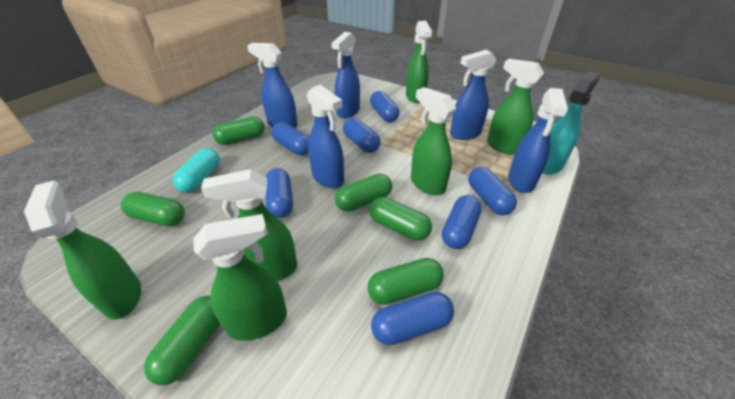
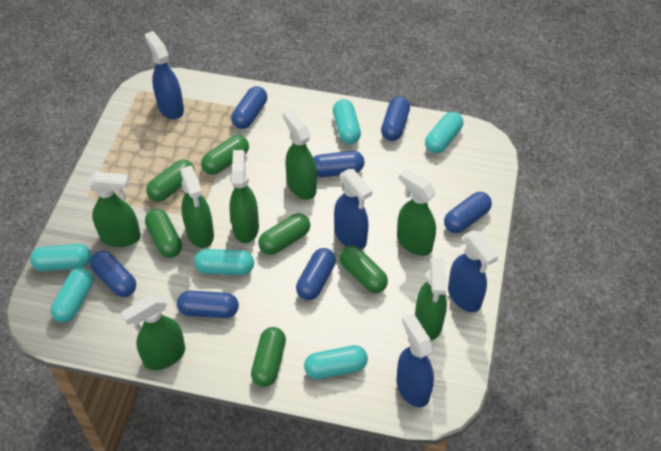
blue spray bottle: [247,43,298,128] [307,85,344,188] [331,32,360,118] [450,50,496,140] [508,88,568,193] = 5 -> [144,31,184,119] [334,169,372,249] [396,314,434,407] [448,230,498,312] = 4
green spray bottle: [24,181,141,319] [193,214,287,341] [201,169,297,281] [406,21,432,103] [411,87,456,195] [487,59,544,155] = 6 -> [88,172,141,247] [121,295,185,370] [180,166,214,248] [229,150,259,243] [283,110,317,200] [397,169,436,256] [415,257,447,340] = 7
turquoise capsule: [173,148,220,193] = 1 -> [30,244,91,271] [50,268,93,323] [194,249,254,275] [304,345,368,379] [333,99,361,144] [425,112,463,154] = 6
turquoise spray bottle: [542,72,600,175] = 1 -> none = 0

